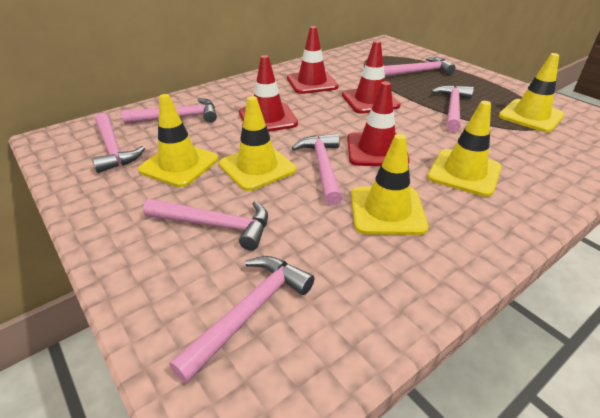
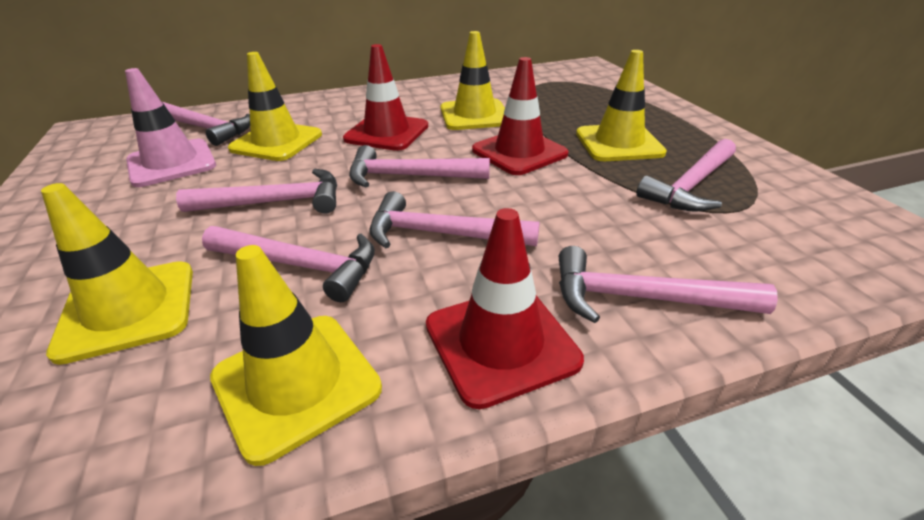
pink traffic cone: none = 0 -> [125,68,216,187] = 1
red traffic cone: [239,55,298,132] [287,26,339,94] [342,41,401,114] [347,81,410,166] = 4 -> [343,44,428,151] [426,208,584,409] [472,57,569,175] = 3

